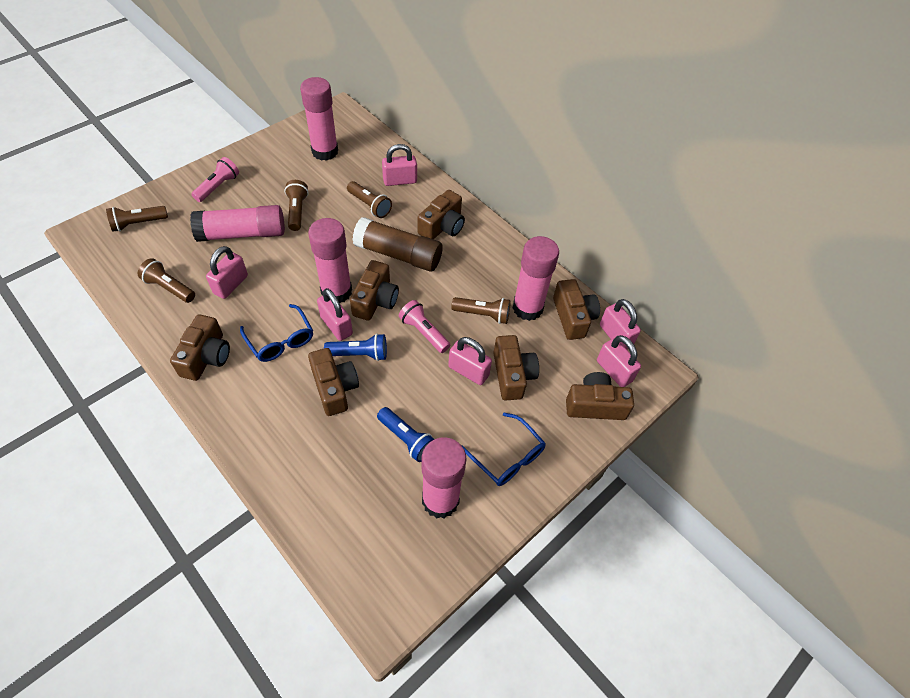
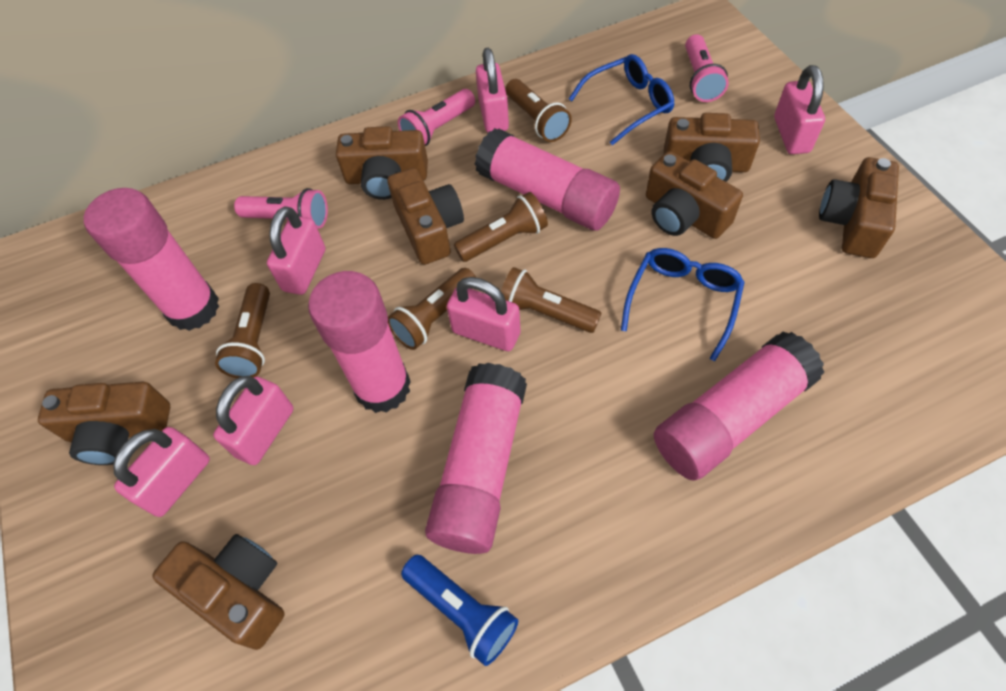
blue flashlight: [324,334,387,361] [377,407,434,462] = 2 -> [401,555,518,666] = 1
brown glue stick: [352,217,443,272] = 1 -> none = 0
pink flashlight: [191,157,239,202] [399,300,450,353] = 2 -> [234,188,328,229] [398,89,475,146] [685,34,729,102] = 3

